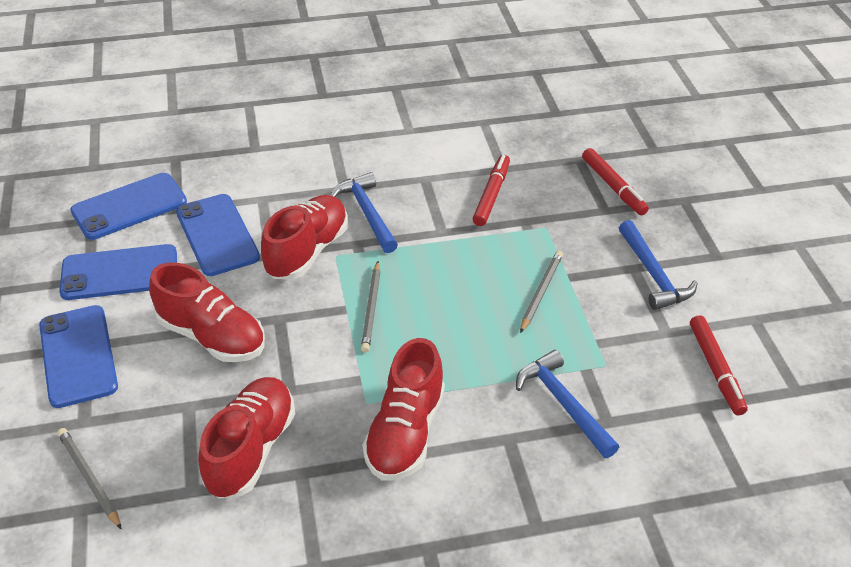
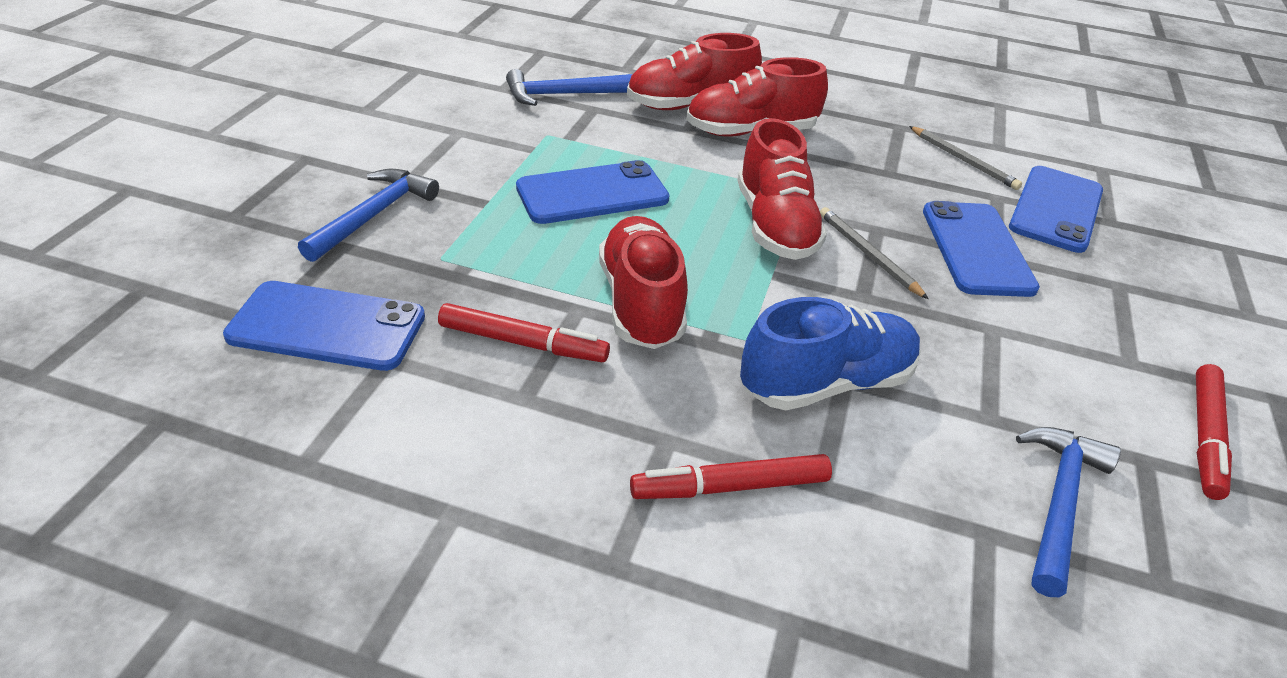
blue shoe: none = 0 -> [740,297,921,410] = 1
grey pencil: [57,428,122,529] [361,261,380,352] [520,251,563,333] = 3 -> [820,207,929,299] [909,126,1022,190] = 2

